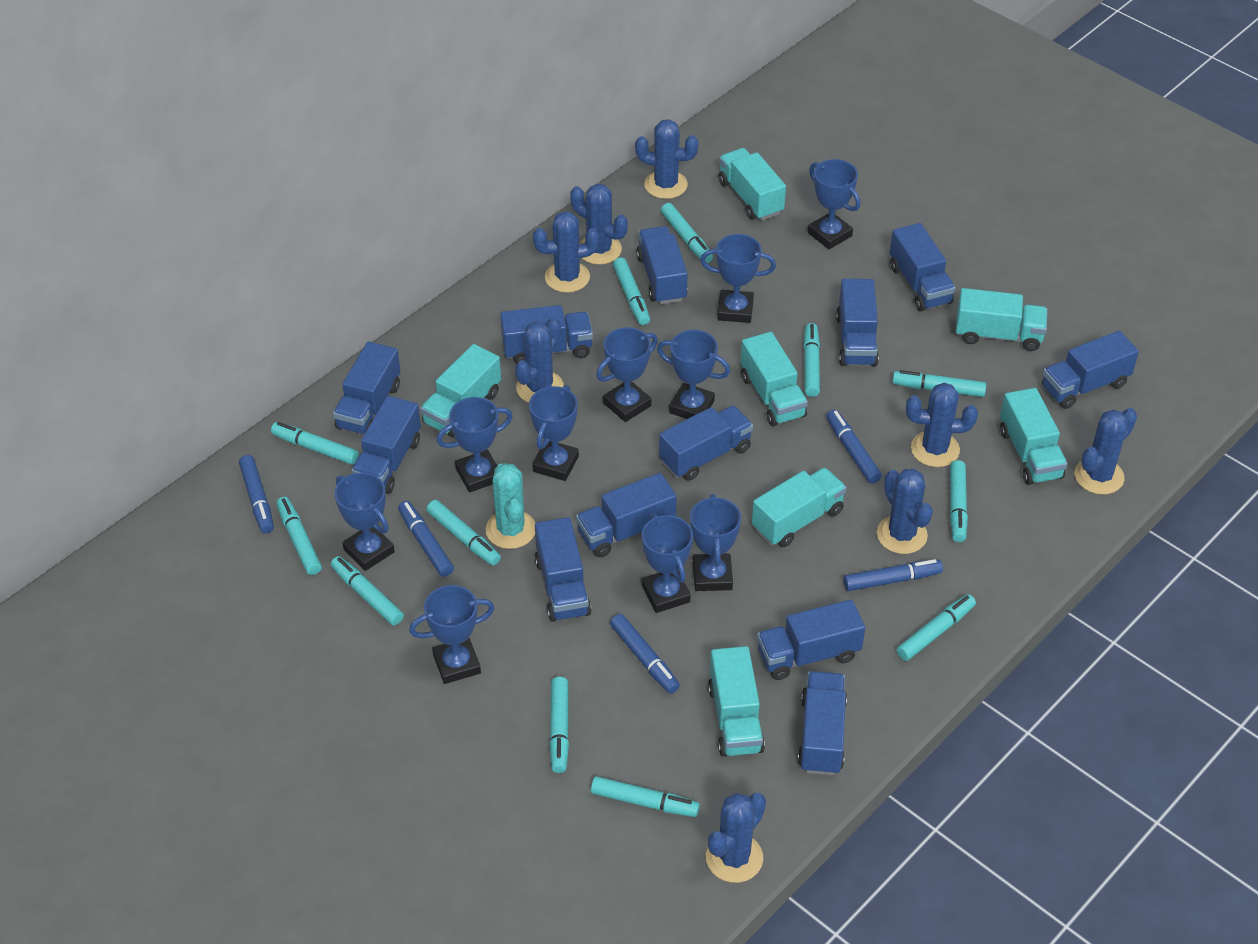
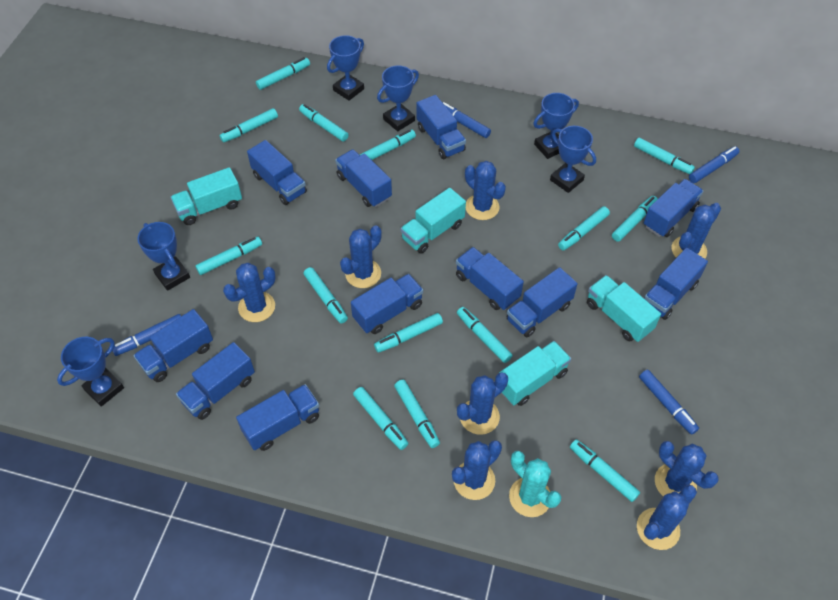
blue marker: [239,455,274,533] [398,501,454,577] [610,614,680,694] [826,410,882,484] [843,559,943,591] = 5 -> [112,314,181,356] [442,102,491,138] [639,370,699,435] [689,146,739,183] = 4
blue trophy: [335,473,395,571] [409,585,494,684] [437,397,513,492] [529,385,579,481] [596,327,658,422] [642,513,693,613] [657,330,730,419] [690,494,741,591] [700,234,776,323] [808,159,860,249] = 10 -> [57,337,124,407] [137,222,190,291] [327,35,364,101] [377,65,419,131] [533,93,579,159] [550,126,596,193] = 6
blue truck: [333,341,401,434] [351,396,421,494] [500,305,593,364] [535,517,592,622] [576,473,677,557] [636,226,688,304] [659,406,753,480] [757,600,865,680] [798,671,847,775] [836,279,879,367] [890,223,956,311] [1042,331,1139,409] = 12 -> [133,309,213,382] [176,342,255,420] [236,384,319,451] [247,140,307,205] [335,149,392,207] [351,274,423,334] [416,95,466,159] [456,247,524,310] [507,267,577,337] [643,248,708,320] [644,179,703,237] = 11
turquoise marker: [271,422,359,465] [276,497,322,575] [331,556,404,626] [426,500,501,566] [549,677,569,773] [591,776,700,817] [613,258,650,325] [661,203,713,263] [803,323,820,397] [892,370,986,397] [897,594,976,661] [950,460,968,542] = 12 -> [195,237,262,275] [220,108,278,142] [256,57,310,90] [299,104,349,141] [304,267,348,324] [353,387,409,450] [360,129,416,160] [374,313,443,353] [394,380,440,448] [457,307,513,363] [558,206,610,250] [570,439,640,502] [612,196,658,242] [634,138,695,174] = 14
turquoise truck: [420,344,501,438] [708,646,765,757] [718,148,786,220] [741,332,808,426] [752,467,847,547] [956,288,1048,351] [1000,388,1067,485] = 7 -> [170,167,242,225] [401,188,466,254] [499,341,571,406] [587,275,661,342] = 4

